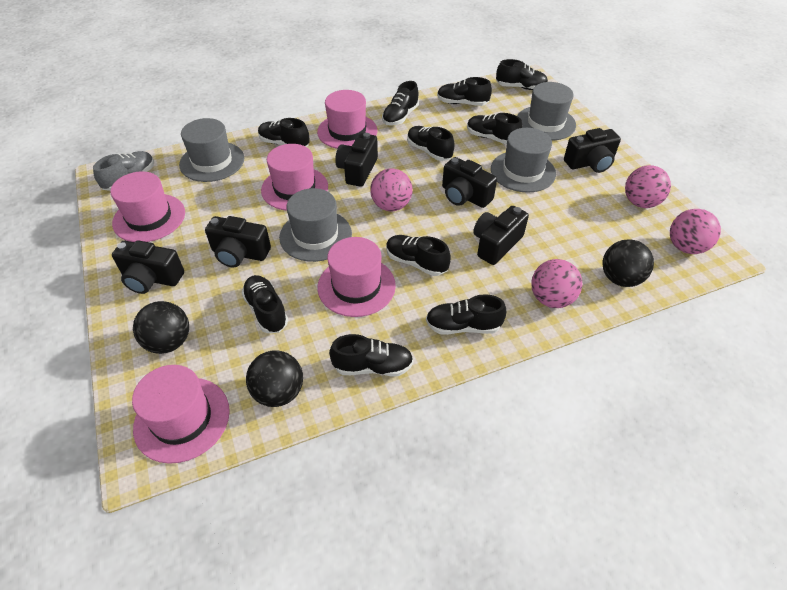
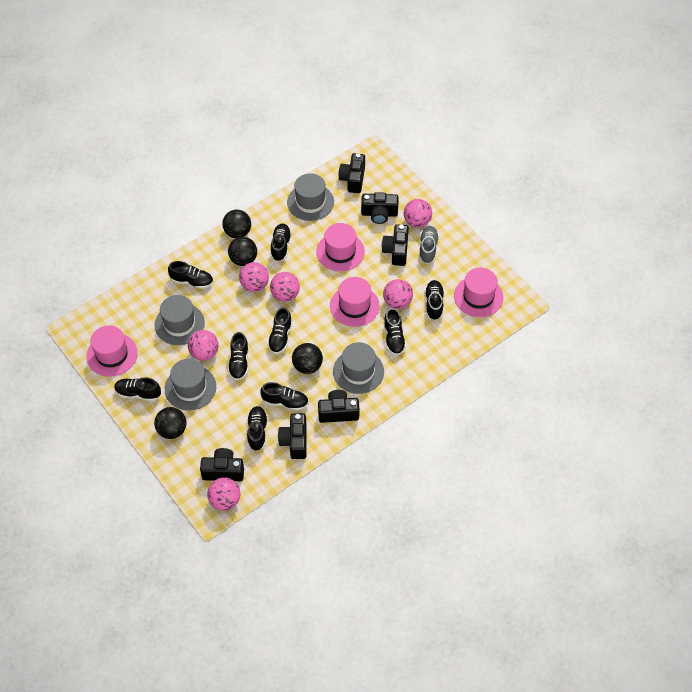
black ball: [133,301,189,354] [246,350,303,407] [602,239,654,287] = 3 -> [154,407,187,439] [222,210,251,238] [228,237,257,266] [292,343,323,374] = 4
black shoe: [241,275,288,333] [258,118,310,147] [329,334,413,376] [382,81,419,126] [386,235,451,276] [407,126,455,161] [426,294,507,335] [437,77,492,106] [467,113,523,144] [496,59,548,90] = 10 -> [114,377,161,401] [168,261,213,289] [228,332,249,381] [247,406,268,451] [260,382,309,411] [267,307,292,354] [271,224,292,261] [384,308,406,356] [425,280,444,320] = 9
pink ball: [370,169,413,211] [531,259,582,308] [625,165,671,208] [670,209,721,254] = 4 -> [188,330,219,361] [207,477,241,511] [239,262,269,292] [270,272,300,302] [383,279,413,309] [404,199,432,228] = 6
pink hat: [110,171,185,242] [132,365,230,464] [261,144,328,211] [317,90,378,149] [317,237,396,317] = 5 -> [86,325,138,377] [316,223,365,272] [330,277,380,327] [454,268,503,317] = 4

